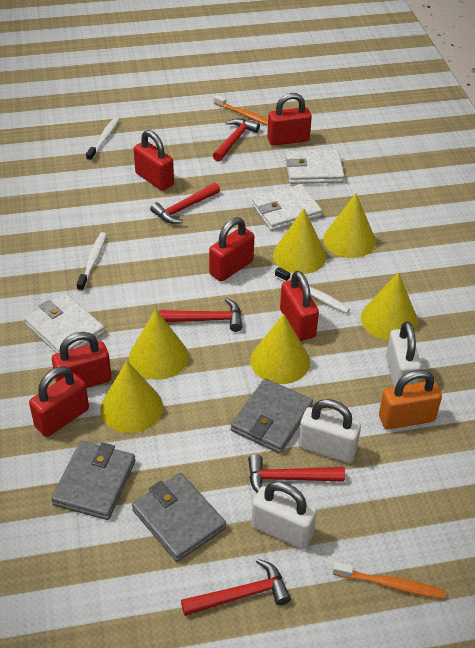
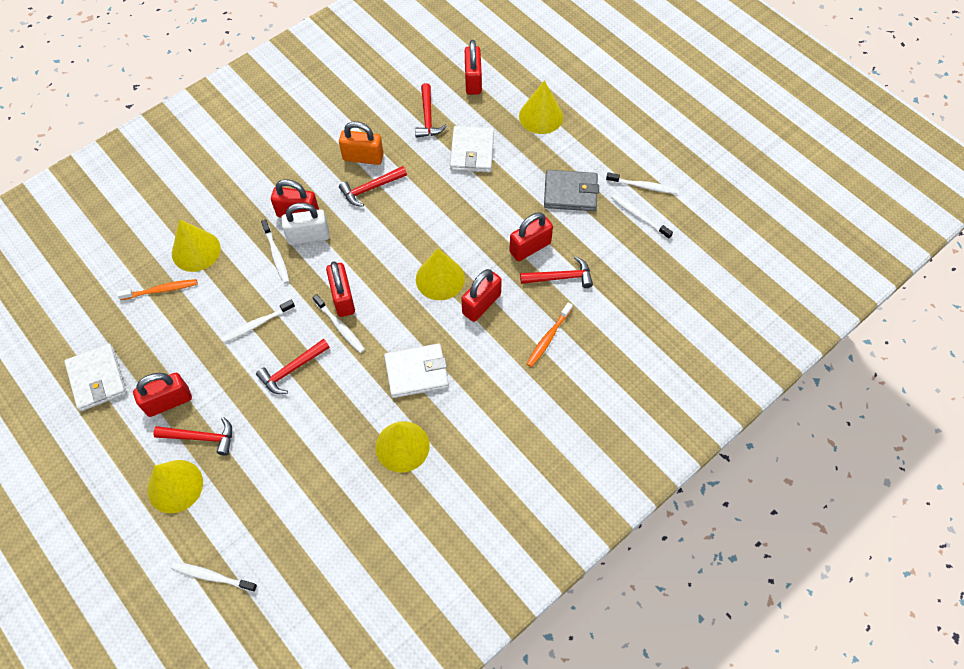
grey wallet: [51,441,136,520] [132,473,226,562] [231,378,313,454] = 3 -> [544,170,599,211] = 1
white padlock: [251,481,317,549] [298,399,361,463] [386,321,421,387] = 3 -> [281,203,330,245] = 1
white toothbrush: [77,232,107,291] [86,117,119,161] [275,267,350,313] = 3 -> [171,562,257,592] [222,300,295,343] [261,220,290,284] [312,294,365,353] [606,172,678,194] [611,194,673,239] = 6
yellow cone: [100,361,163,433] [129,309,189,380] [250,314,310,384] [273,208,327,274] [323,193,376,258] [361,272,418,341] = 6 -> [147,460,203,513] [172,219,220,272] [376,421,430,473] [416,249,465,300] [519,80,563,134] = 5

